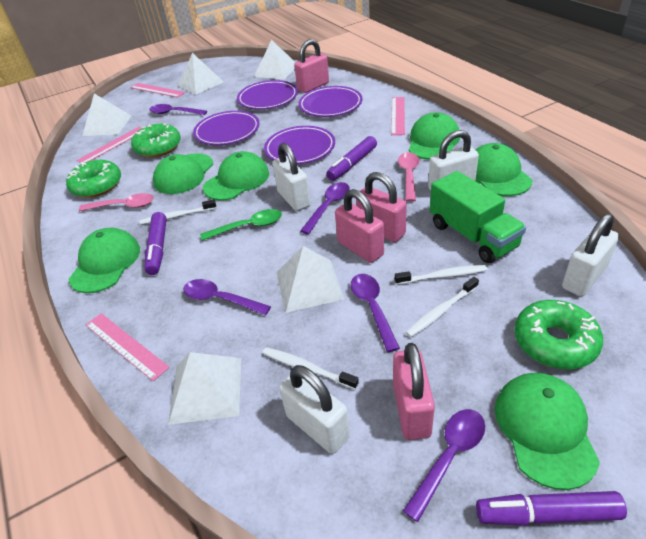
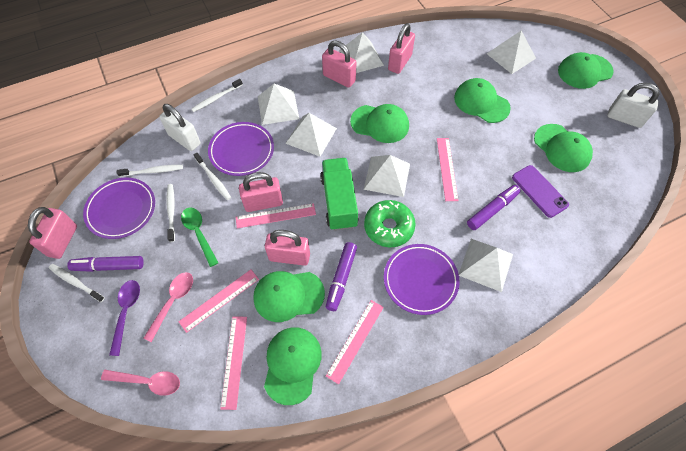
green donut: [66,160,121,198] [131,124,181,157] [514,300,603,369] = 3 -> [364,200,416,247] = 1
pink padlock: [294,39,329,93] [335,189,384,263] [356,172,407,242] [393,343,435,440] = 4 -> [28,207,77,259] [239,172,283,212] [265,230,310,266] [322,41,357,88] [388,23,415,74] = 5
pink ruler: [77,127,142,163] [85,313,170,381] [130,83,185,97] [391,97,405,135] = 4 -> [178,270,259,333] [220,316,247,410] [236,203,316,228] [326,300,384,384] [437,138,458,201] = 5
purple phone: none = 0 -> [512,165,569,218] = 1
purple plate: [193,111,260,145] [237,80,298,109] [264,126,335,164] [299,86,362,117] = 4 -> [83,178,155,239] [208,122,274,176] [384,244,460,315] = 3
purple spoon: [149,104,207,115] [183,279,271,315] [300,182,350,234] [351,274,400,352] [403,409,485,522] = 5 -> [109,280,140,356] = 1
white padlock: [272,143,311,211] [279,365,350,454] [428,130,479,191] [562,214,619,296] = 4 -> [159,104,200,151] [607,83,660,128] = 2
white pyramid: [82,93,131,136] [168,352,241,425] [177,53,224,95] [254,40,296,80] [276,246,344,313] = 5 -> [258,84,299,125] [285,113,337,157] [339,32,384,73] [364,155,410,197] [459,239,513,292] [487,30,536,74] = 6
white toothbrush: [140,199,216,225] [262,347,359,390] [395,265,488,285] [405,277,479,337] = 4 -> [49,264,105,302] [117,165,183,177] [166,184,175,242] [191,79,243,112] [193,153,231,200] = 5

